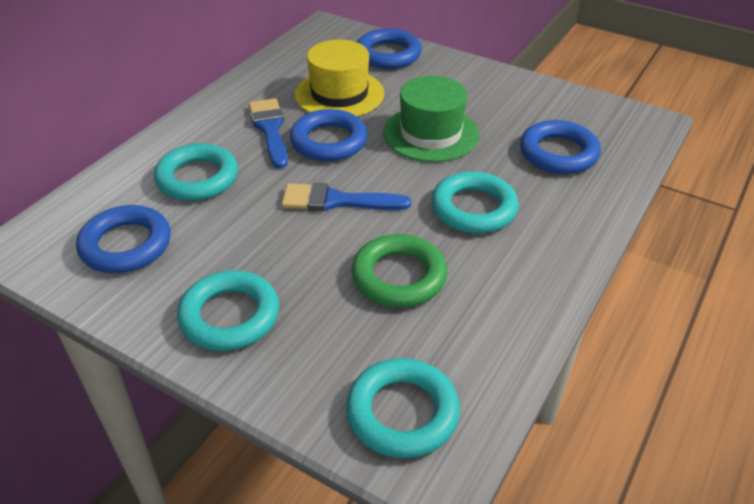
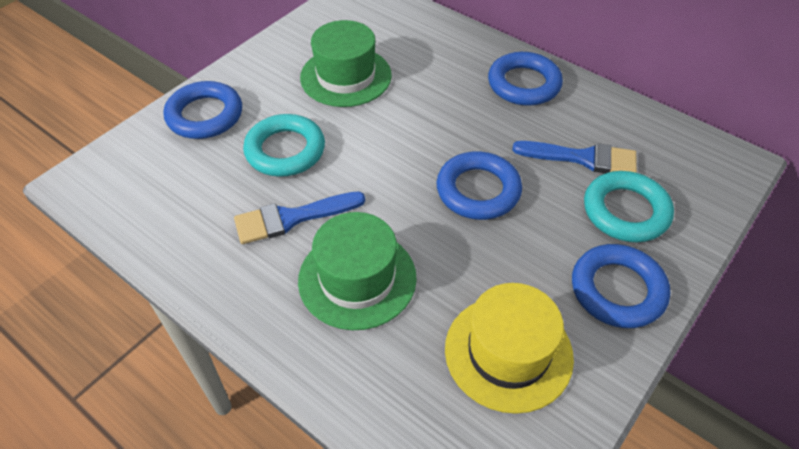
green hat: [383,76,479,162] = 1 -> [298,212,417,330] [300,20,392,107] = 2
green ring: [352,234,447,307] = 1 -> none = 0
turquoise ring: [154,143,238,201] [177,270,279,351] [346,358,460,458] [431,171,519,234] = 4 -> [243,114,325,177] [584,171,674,242] = 2

